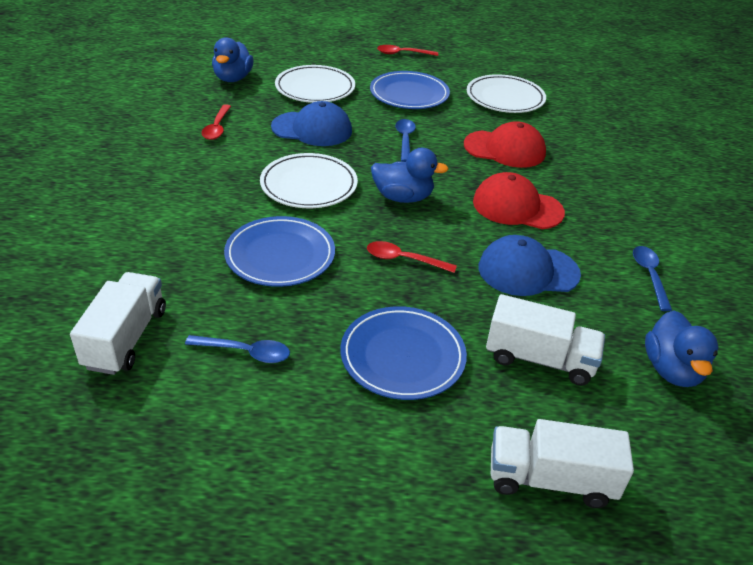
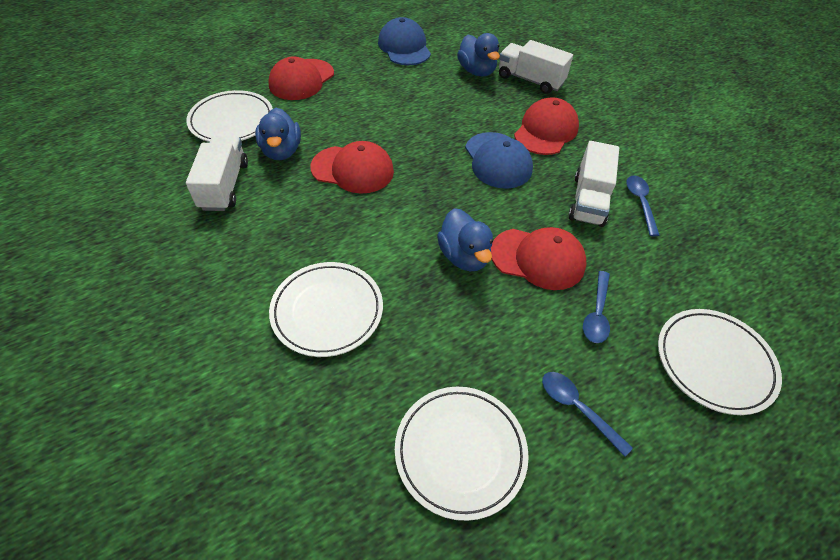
blue plate: [224,216,335,287] [341,306,467,400] [370,71,450,109] = 3 -> none = 0
red cap: [464,121,546,168] [473,172,565,229] = 2 -> [268,57,334,100] [310,141,394,194] [491,227,586,290] [514,97,579,155] = 4
red spoon: [202,104,231,140] [367,241,457,273] [377,45,438,56] = 3 -> none = 0
white plate: [260,153,358,208] [275,65,355,103] [467,74,546,113] = 3 -> [186,90,273,142] [269,262,383,357] [395,387,529,521] [658,309,782,415] = 4

